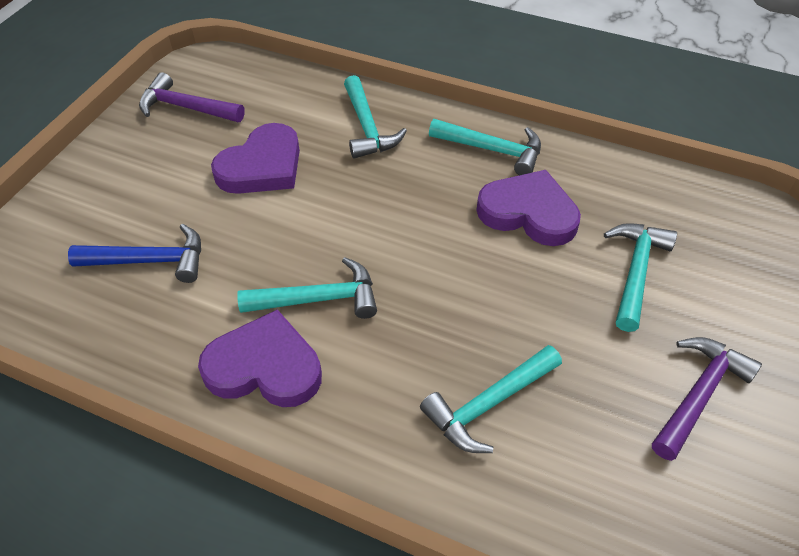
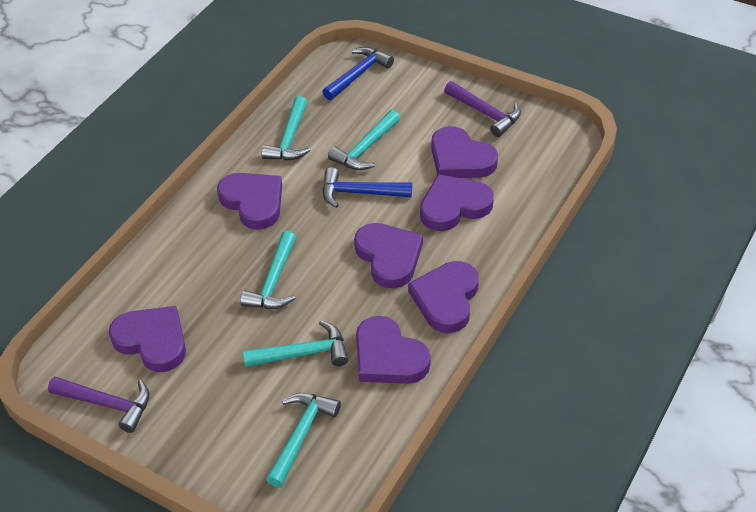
blue hammer: [68,223,201,283] = 1 -> [322,167,412,208] [323,47,394,100] = 2
purple heart: [198,309,322,407] [211,123,300,194] [476,170,581,246] = 3 -> [109,306,186,372] [217,173,282,230] [354,223,423,289] [356,316,430,384] [408,261,479,333] [420,174,494,231] [431,126,498,178] = 7

